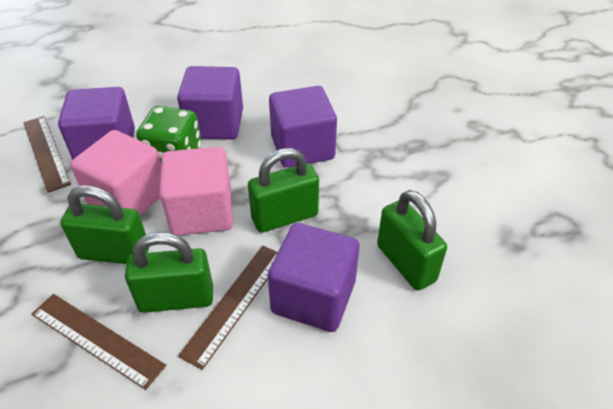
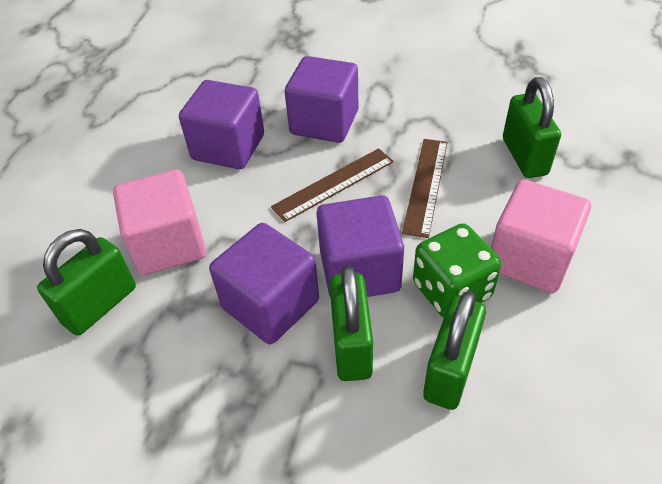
brown ruler: [23,116,71,193] [32,294,166,390] [178,245,278,370] = 3 -> [271,148,394,222] [402,139,448,238] = 2

